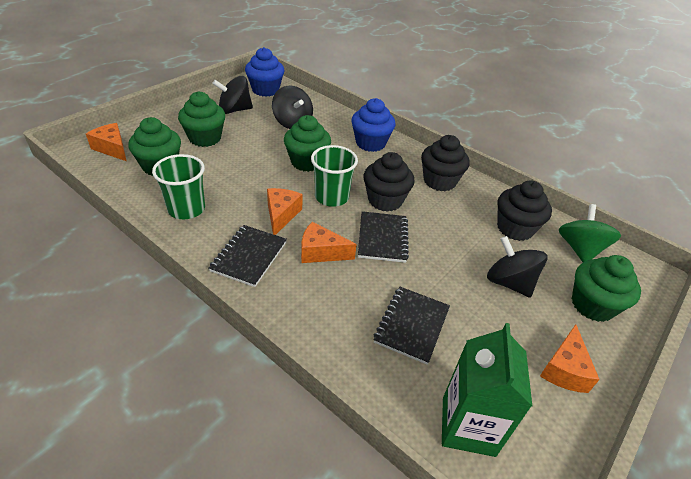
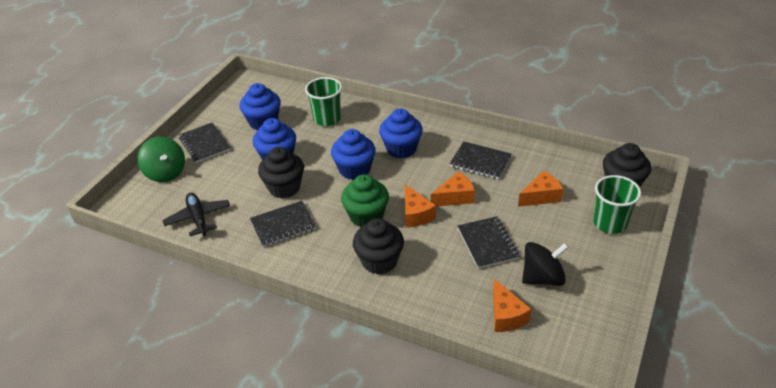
black notebook: [208,225,287,287] [358,211,409,263] [373,287,450,365] = 3 -> [179,122,231,163] [250,201,316,247] [450,141,511,179] [458,216,520,269] = 4
black plane: none = 0 -> [162,193,230,237] = 1
black spinning top: [212,76,253,114] [272,85,313,129] [487,236,547,298] = 3 -> [522,242,569,286] = 1
blue cupcake: [245,47,284,97] [351,98,396,152] = 2 -> [239,83,281,130] [253,118,296,160] [331,129,376,180] [379,109,423,159] = 4
green carton: [442,323,532,457] = 1 -> none = 0
green cupcake: [128,117,181,176] [178,91,225,147] [284,115,331,172] [572,255,641,322] = 4 -> [341,174,389,227] = 1

